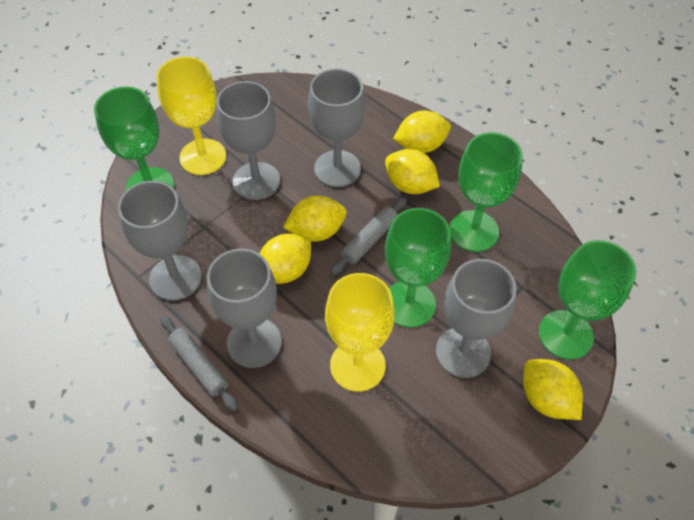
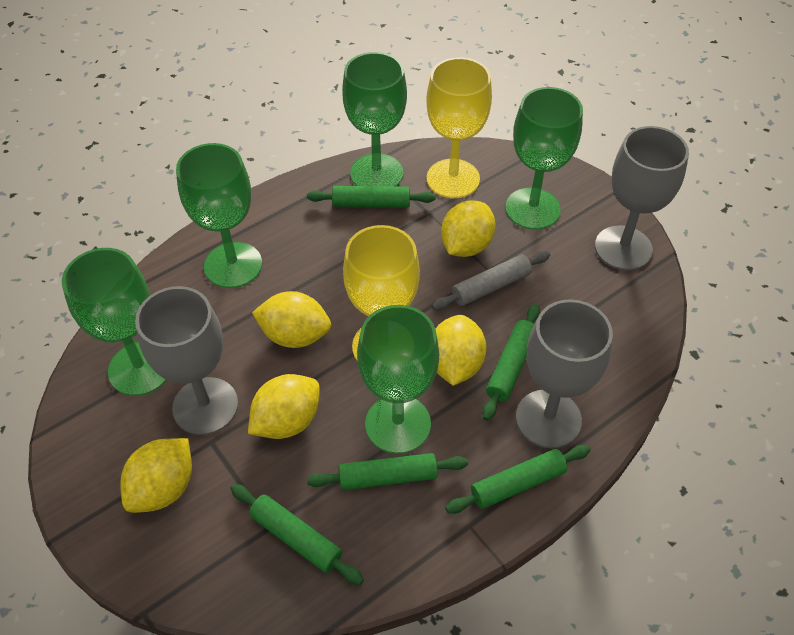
green goblet: [94,87,174,190] [385,208,451,327] [450,132,523,252] [539,240,636,360] = 4 -> [62,248,167,396] [176,143,262,288] [342,52,407,186] [357,305,439,454] [505,87,583,230] = 5
green rolling pin: none = 0 -> [230,484,364,585] [307,186,436,207] [307,453,468,490] [445,445,591,514] [482,304,540,421] = 5
grey goblet: [118,181,202,301] [207,249,282,368] [217,81,280,200] [308,68,366,187] [436,259,517,378] = 5 -> [135,286,238,435] [516,299,613,449] [595,126,689,270] = 3
grey rolling pin: [160,315,238,411] [331,197,407,275] = 2 -> [432,251,550,310] = 1

